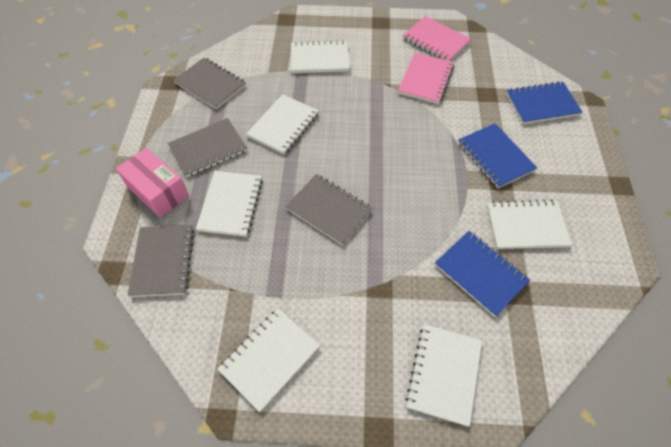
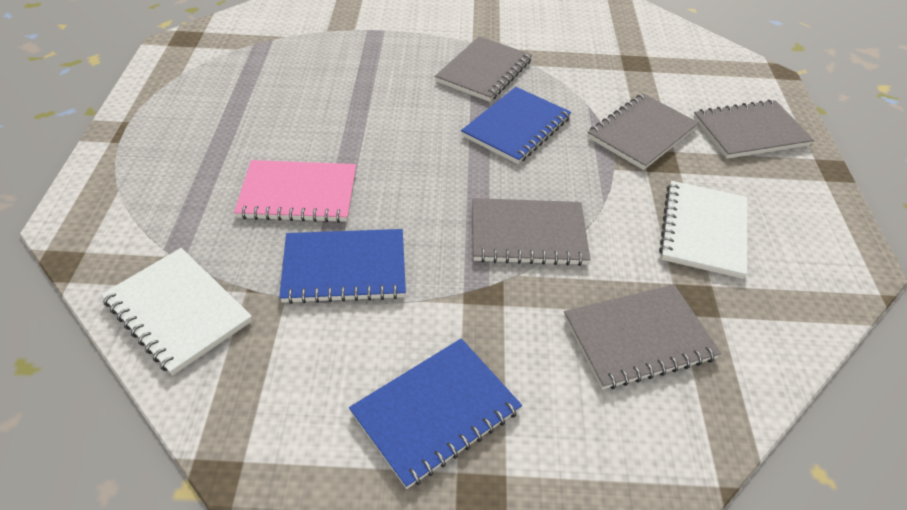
grey notebook: [128,225,194,297] [168,118,247,177] [174,58,246,109] [285,174,373,245] = 4 -> [435,36,532,102] [473,198,591,266] [564,285,721,390] [588,93,699,170] [693,99,814,159] = 5
pink box: [116,148,189,218] = 1 -> none = 0
pink notebook: [398,52,454,104] [403,16,471,61] = 2 -> [234,160,356,223] = 1
white notebook: [196,171,263,237] [217,308,320,412] [246,94,319,155] [291,40,350,73] [405,324,482,426] [487,200,572,249] = 6 -> [101,248,252,375] [659,181,747,279] = 2

